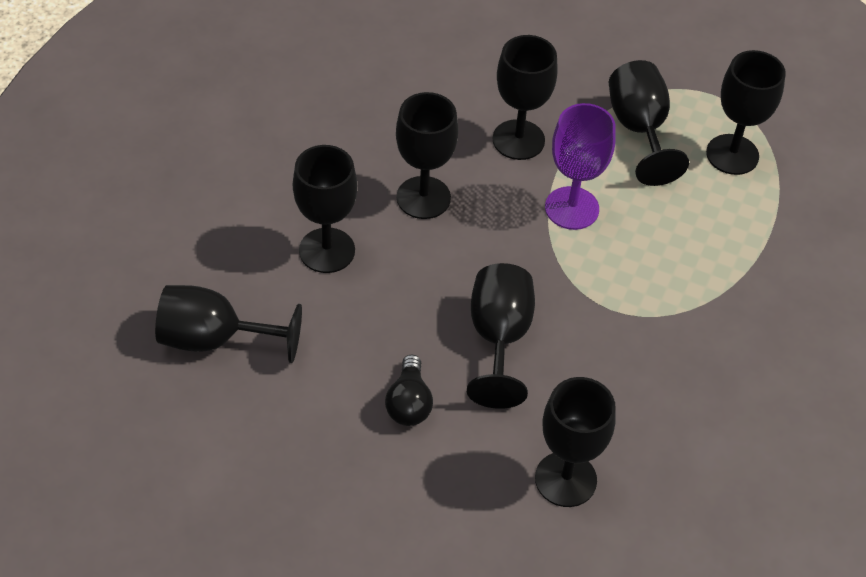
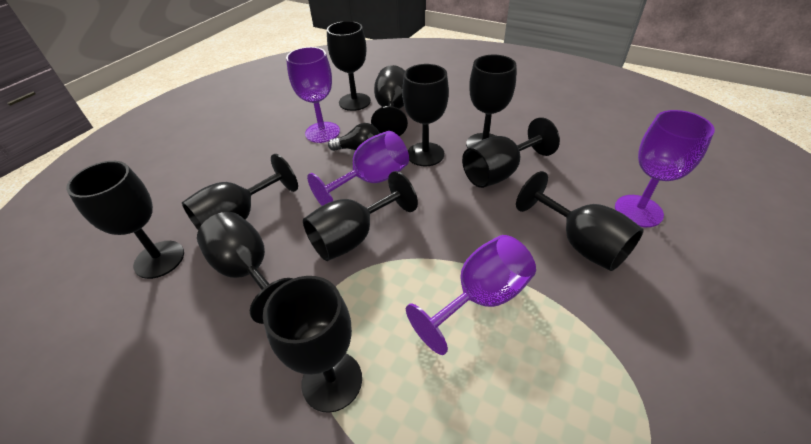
black goblet: [155,285,302,363] [293,145,357,273] [396,92,458,219] [467,263,535,409] [493,35,558,160] [535,377,616,507] [608,60,689,186] [706,50,786,175] = 8 -> [66,161,184,279] [182,154,298,230] [197,212,294,324] [263,276,362,413] [303,171,418,261] [327,21,371,111] [371,65,408,136] [402,64,449,166] [462,117,560,188] [466,55,517,148] [516,171,644,271] = 11
purple goblet: [545,103,616,230] = 1 -> [286,47,340,143] [307,131,409,206] [406,235,536,355] [615,110,715,227] = 4

